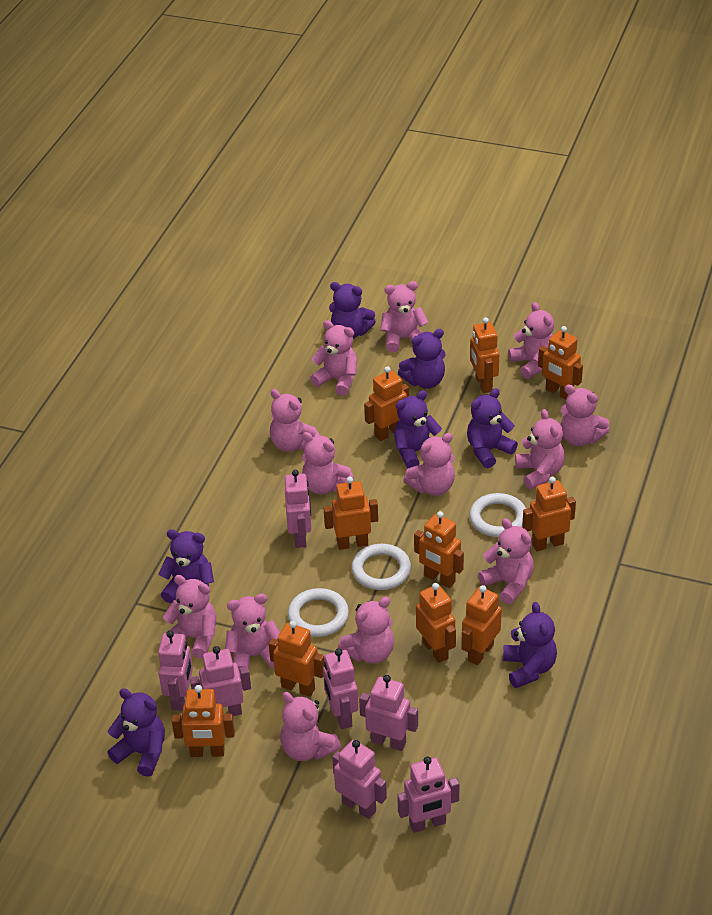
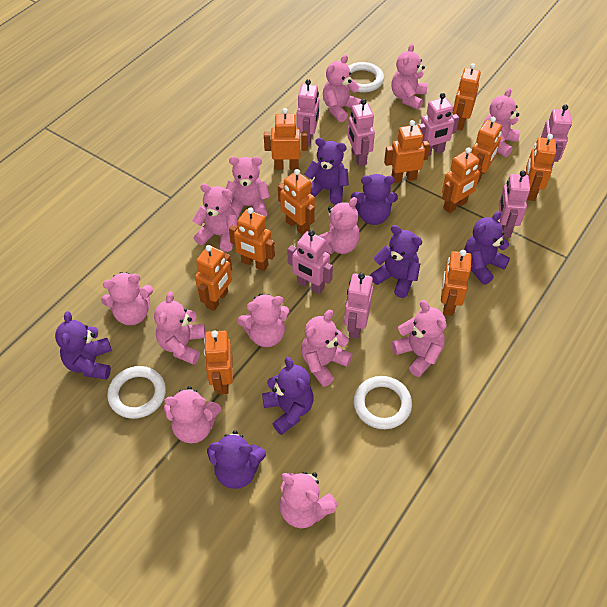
orange robot: [172,685,235,757] [269,621,325,697] [324,477,378,550] [364,366,409,441] [414,511,464,588] [416,583,456,663] [461,585,502,665] [470,317,499,393] [522,477,576,551] [538,326,583,400] = 10 -> [195,245,232,311] [204,330,233,394] [229,207,275,271] [264,108,308,170] [278,169,315,235] [384,120,430,183] [441,250,472,316] [442,147,482,213] [453,63,481,130] [471,117,502,184] [526,134,556,201] = 11

